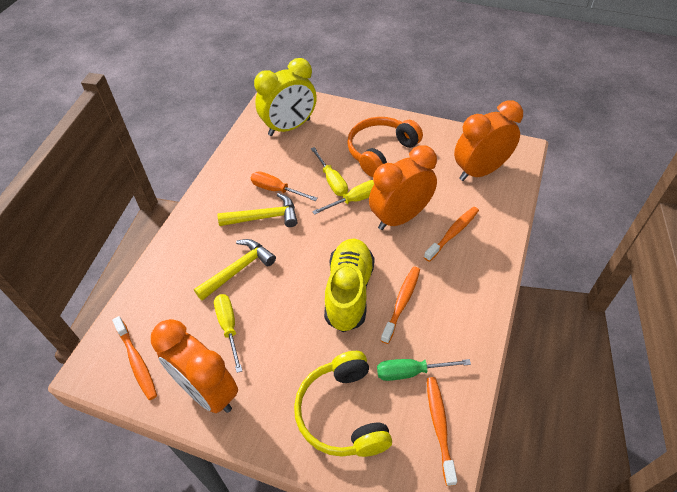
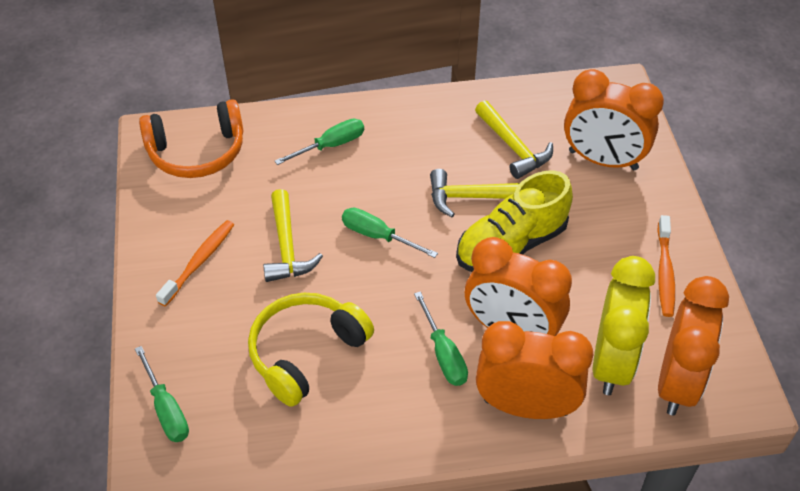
green screwdriver: [377,359,471,381] = 1 -> [135,346,189,442] [275,119,364,165] [342,208,438,258] [414,291,468,386] = 4
orange clock: [151,319,238,413] [369,145,437,230] [454,101,523,181] = 3 -> [465,237,572,336] [476,321,593,419] [564,69,664,170] [658,276,729,416] = 4
orange screwdriver: [251,171,318,201] = 1 -> none = 0
orange toothbrush: [112,316,157,400] [381,267,420,344] [424,207,479,262] [427,377,457,486] = 4 -> [156,220,234,307] [657,215,675,317] = 2
yellow hammer: [194,239,276,301] [217,193,298,227] = 2 -> [263,189,323,282] [430,169,520,217] [475,100,553,179] = 3
yellow screwdriver: [214,294,242,373] [311,147,348,196] [312,180,374,215] = 3 -> none = 0

